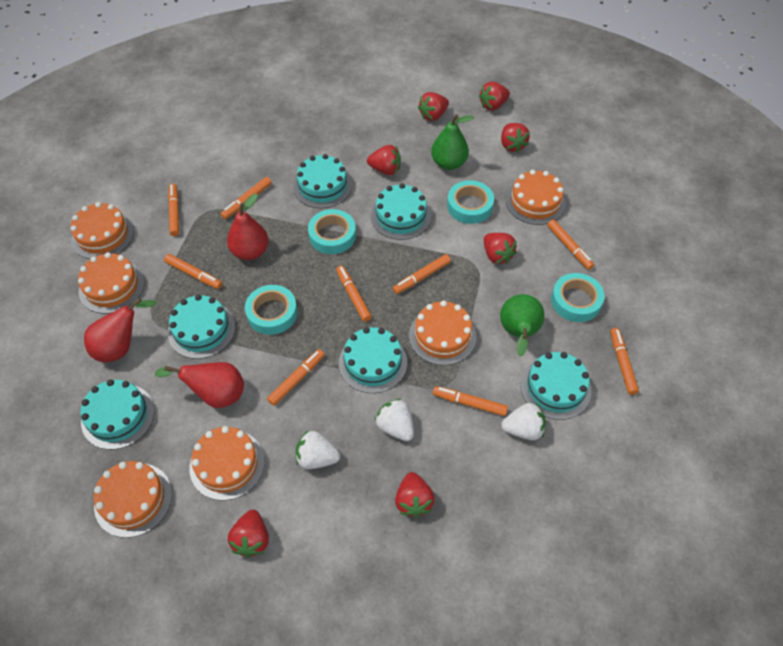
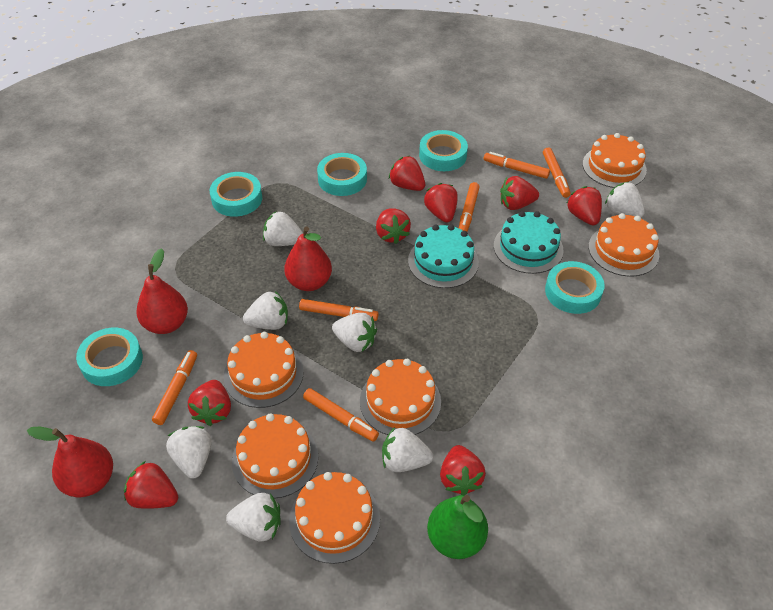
green pear: [431,114,474,170] [500,294,545,357] = 2 -> [427,495,488,559] = 1
orange marker: [164,254,222,289] [168,184,179,236] [221,177,272,219] [267,349,324,406] [336,266,372,322] [393,254,451,294] [433,386,508,416] [547,219,594,270] [610,328,639,395] = 9 -> [152,350,197,425] [299,299,378,321] [303,388,379,442] [459,182,480,232] [484,152,550,179] [543,148,571,198] = 6
red strawberry: [228,510,269,558] [367,145,401,175] [395,472,435,518] [418,92,449,121] [479,82,510,111] [484,233,517,264] [501,123,530,153] = 7 -> [124,461,178,509] [188,380,231,426] [376,208,411,244] [389,156,425,191] [424,183,458,222] [440,445,486,495] [500,176,539,210] [567,186,602,225] = 8
turquoise cake: [80,379,155,450] [168,295,235,359] [293,154,352,208] [339,327,407,393] [371,183,431,240] [521,352,591,420] = 6 -> [408,225,479,288] [494,211,564,274] = 2
turquoise tape: [245,285,297,335] [308,209,356,254] [447,180,494,224] [551,273,605,322] = 4 -> [76,328,143,386] [210,172,262,217] [317,153,367,196] [419,130,468,171] [545,261,605,314] = 5
white strawberry: [296,430,340,469] [375,398,414,441] [501,403,546,440] = 3 -> [166,426,212,479] [226,493,281,541] [243,291,288,330] [263,211,303,246] [332,313,377,352] [382,427,433,472] [605,182,645,217] = 7

